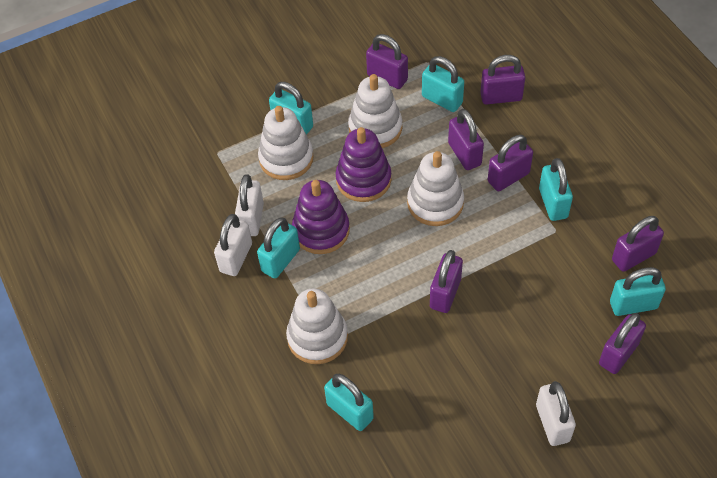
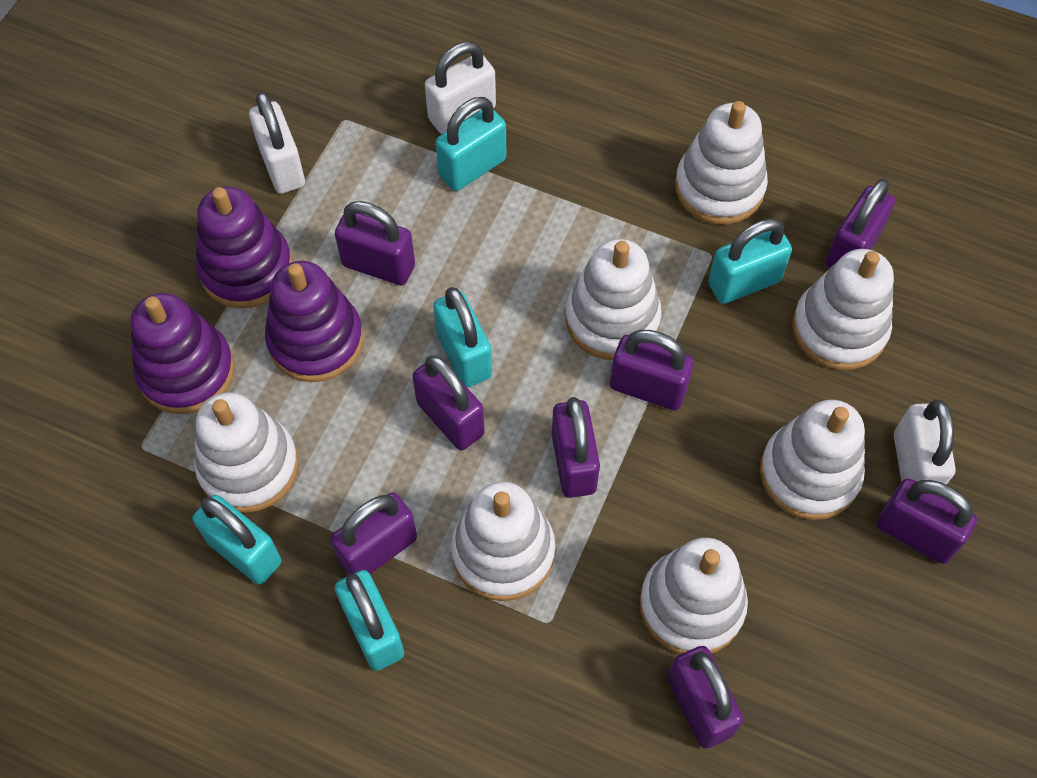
purple padlock: [366,34,408,89] [430,250,463,313] [448,109,484,170] [480,55,525,105] [488,135,533,191] [599,313,646,374] [612,216,664,272] = 7 -> [330,493,417,575] [335,201,415,285] [412,355,485,450] [552,397,600,498] [610,330,694,411] [667,646,743,749] [825,179,895,269] [877,478,977,564] = 8
purple stacking toy: [292,180,350,254] [336,127,391,202] = 2 -> [130,293,235,414] [196,187,292,308] [265,261,363,382] = 3
turquoise padlock: [257,217,300,279] [269,82,313,135] [324,374,374,431] [422,56,464,112] [539,158,573,221] [610,267,666,316] = 6 -> [192,495,282,584] [335,570,404,671] [433,287,492,387] [436,97,506,191] [708,219,792,304] = 5
white stacking toy: [258,106,314,180] [286,288,348,364] [348,74,402,148] [407,151,464,226] = 4 -> [194,392,299,513] [451,482,555,601] [565,239,662,360] [640,538,748,654] [675,101,768,225] [760,400,865,520] [792,249,894,370] = 7

